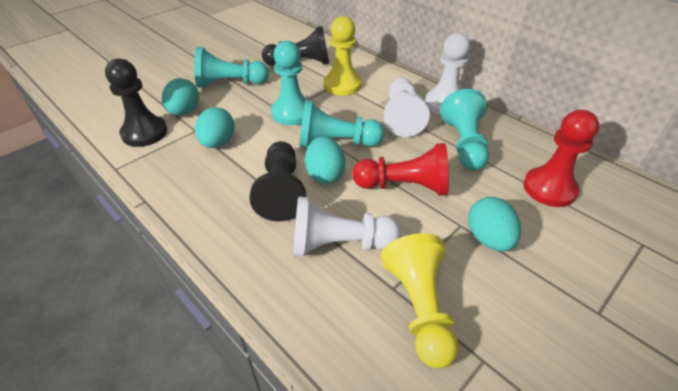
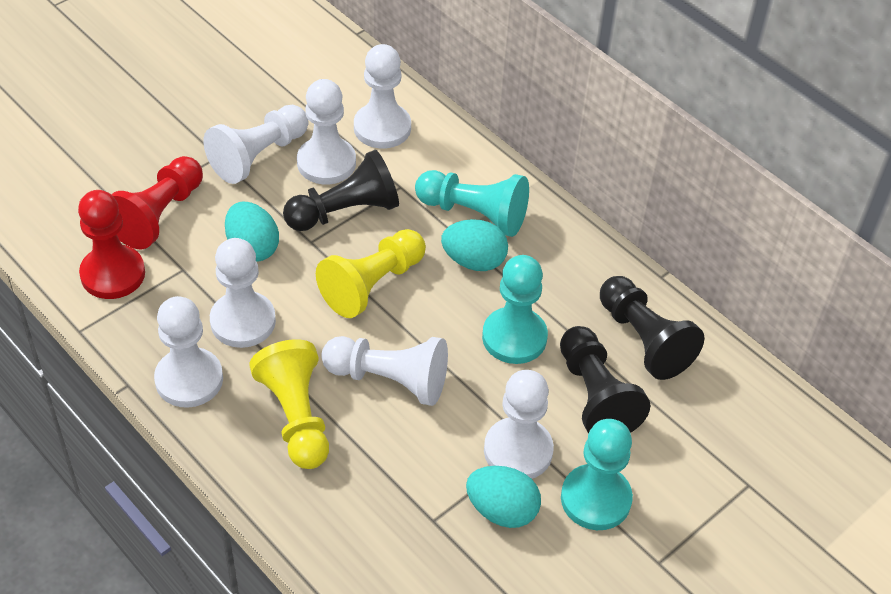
turquoise egg: [162,78,199,115] [195,107,235,148] [305,136,346,184] [468,197,521,252] = 4 -> [225,202,279,262] [441,219,508,271] [466,466,541,528] = 3
turquoise pawn: [194,47,269,88] [271,41,307,125] [300,100,385,147] [440,89,489,170] = 4 -> [415,170,529,237] [482,255,548,364] [561,419,633,530] = 3
white pawn: [293,196,401,257] [384,77,430,137] [425,33,470,115] = 3 -> [154,296,223,408] [203,105,309,184] [210,238,276,348] [297,79,356,184] [321,336,448,406] [354,44,411,149] [484,370,554,479] = 7

